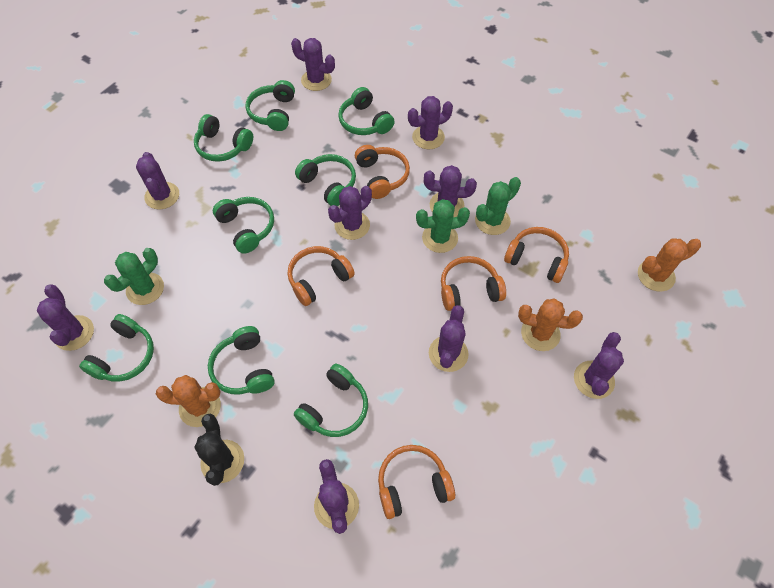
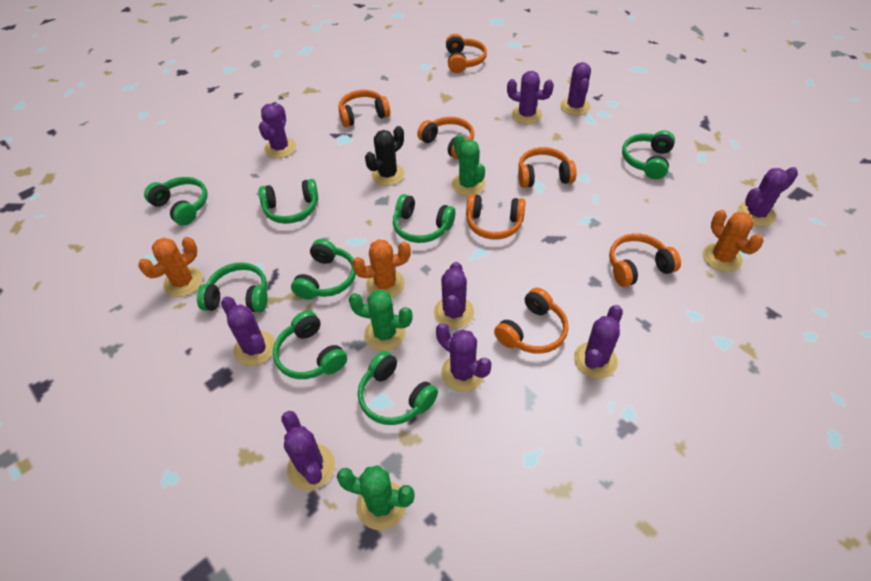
orange headphones: [288,246,355,306] [355,145,410,199] [378,445,455,519] [441,256,506,311] [504,227,569,283] = 5 -> [338,90,390,127] [417,117,474,159] [446,34,487,73] [466,194,526,239] [494,287,568,354] [518,147,576,188] [609,233,681,287] = 7

